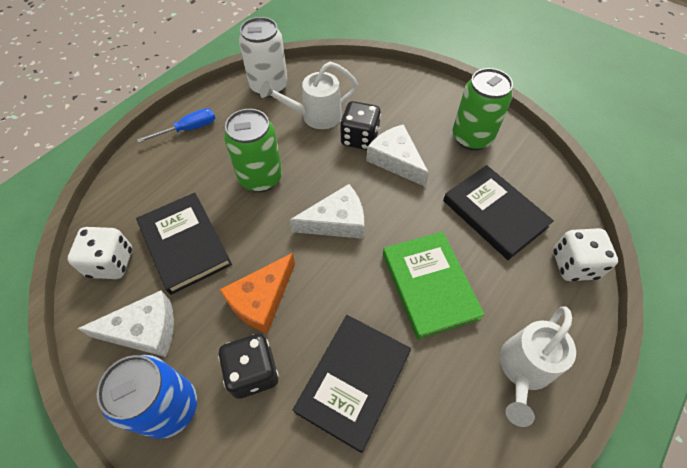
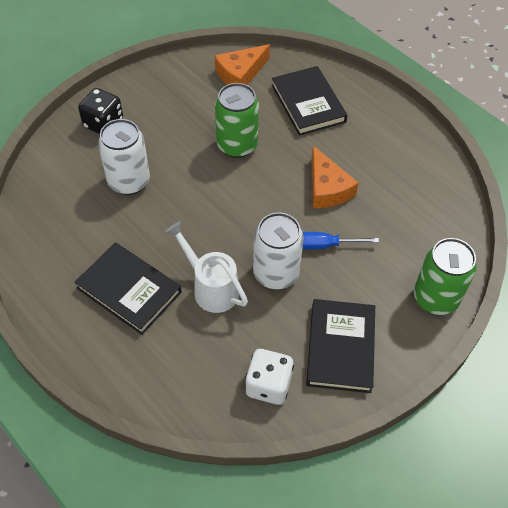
black dice: [218,334,279,399] [340,101,381,150] = 2 -> [78,88,123,134] = 1
blue can: [97,355,197,439] = 1 -> none = 0
green book: [383,232,485,340] = 1 -> none = 0
orange cheese: [220,253,295,334] = 1 -> [215,44,270,85] [311,146,359,208] = 2
white can: [239,17,288,97] = 1 -> [98,119,150,195] [253,212,304,289] = 2
white cheese: [77,290,174,357] [290,184,364,239] [366,124,429,187] = 3 -> none = 0
white dice: [68,227,132,279] [553,228,618,281] = 2 -> [245,349,294,405] = 1
white watering can: [260,62,358,129] [500,306,576,427] = 2 -> [165,221,248,313] = 1

